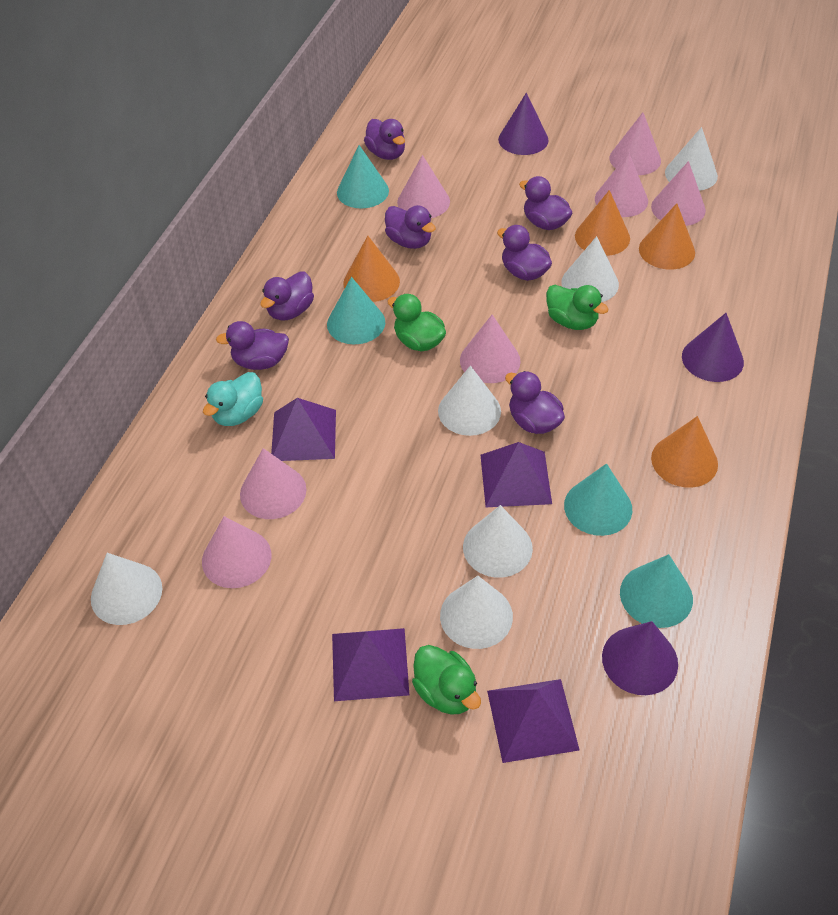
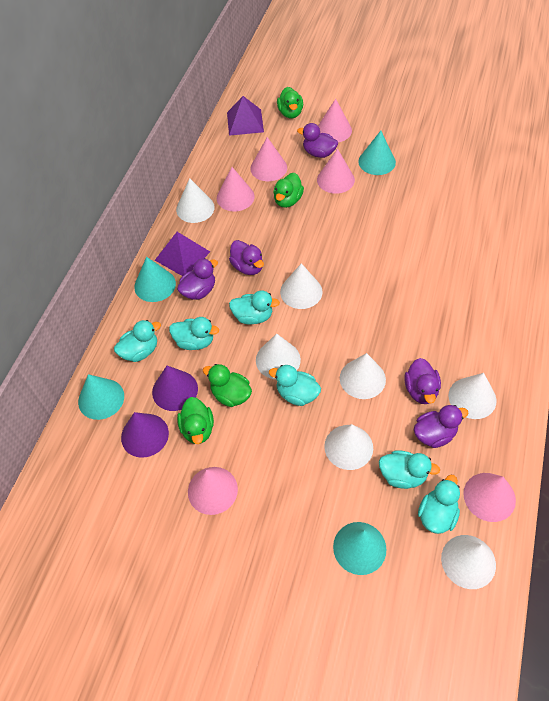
green duck: [387,294,446,351] [412,645,481,715] [546,285,609,330] = 3 -> [177,397,214,444] [203,364,252,407] [273,173,304,208] [277,87,303,118] = 4
orange cone: [343,236,400,302] [575,190,630,256] [639,203,695,270] [651,416,718,488] = 4 -> none = 0
pink cone: [202,516,271,588] [240,448,306,519] [397,155,450,218] [460,315,521,383] [595,153,648,217] [610,112,661,175] [651,161,706,226] = 7 -> [188,467,238,515] [217,167,255,211] [250,137,287,181] [317,149,355,194] [318,99,352,142] [463,473,516,522] = 6
purple cone: [498,93,549,155] [602,621,678,695] [682,313,744,382] = 3 -> [121,412,169,458] [152,366,198,411] = 2
purple duck: [216,321,289,370] [260,272,314,320] [364,119,405,160] [385,205,436,249] [497,225,552,281] [505,371,565,434] [519,176,572,230] = 7 -> [177,258,218,300] [229,240,264,275] [297,123,338,158] [404,358,441,404] [414,405,468,448] = 5
purple pyramid: [271,398,336,461] [332,628,409,701] [480,442,552,507] [487,679,579,763] = 4 -> [155,232,210,276] [227,96,264,136] = 2
turquoise duck: [203,372,263,426] = 1 -> [114,320,161,362] [169,317,219,350] [229,290,280,325] [269,365,321,406] [379,450,440,489] [418,475,460,534] = 6
white cone: [91,553,162,625] [438,366,501,436] [440,576,513,649] [463,505,533,578] [561,236,619,302] [665,127,718,191] = 6 -> [176,178,215,223] [256,333,301,379] [280,263,322,309] [324,424,373,470] [340,353,386,399] [441,535,496,589] [448,373,497,419] = 7

